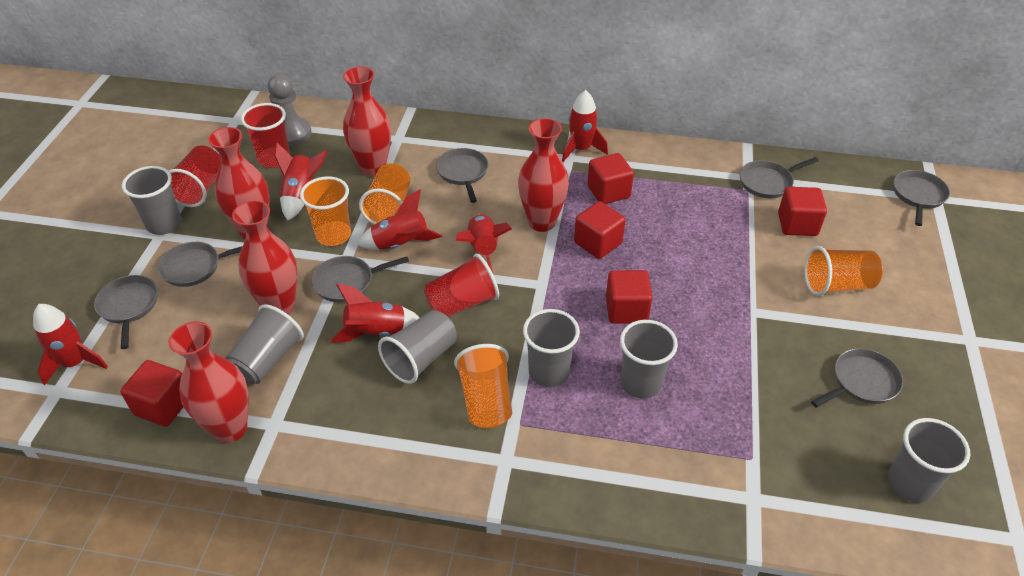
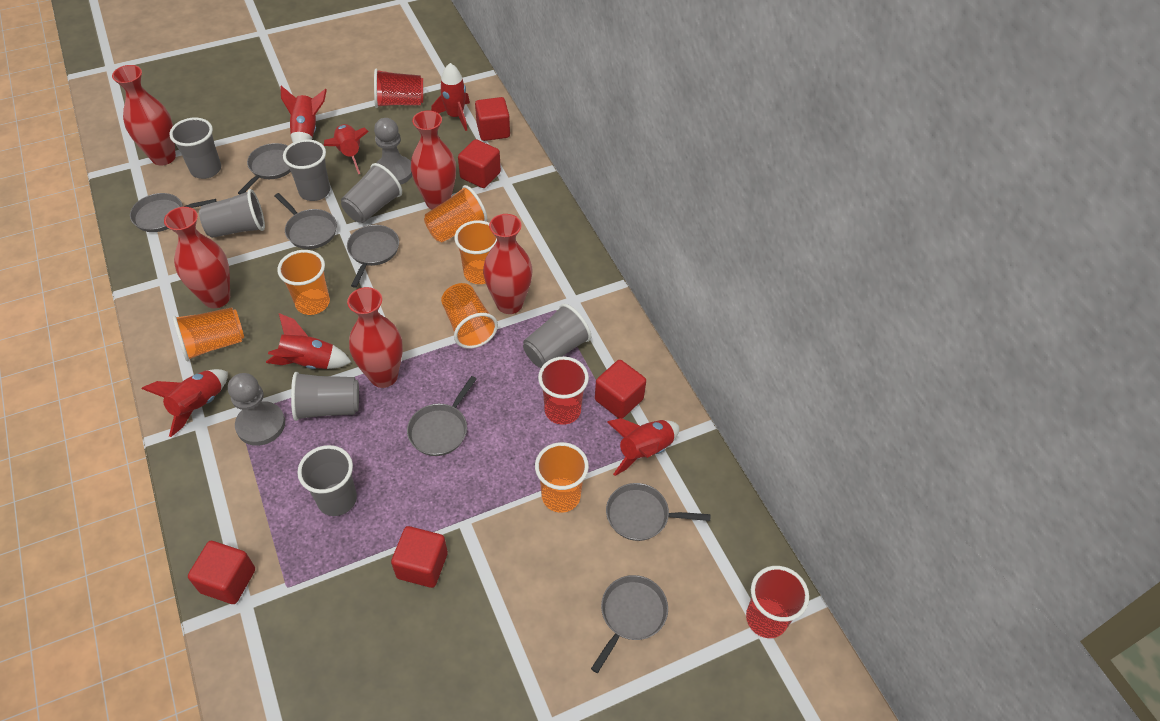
grey cup: [122,166,182,235] [225,304,304,384] [378,310,457,384] [523,309,580,387] [620,320,678,399] [887,418,970,503] = 6 -> [169,118,221,179] [199,189,265,238] [283,139,330,201] [291,372,359,421] [297,445,357,516] [341,163,402,223] [523,304,591,368] = 7
grey pawn: [268,74,312,146] = 1 -> [228,373,285,446] [374,118,412,185] = 2
orange cup: [300,176,351,246] [359,163,410,225] [454,344,512,428] [804,246,883,296] = 4 -> [173,307,244,361] [277,250,330,315] [424,185,487,242] [441,283,498,349] [454,220,497,284] [535,442,589,513] = 6

